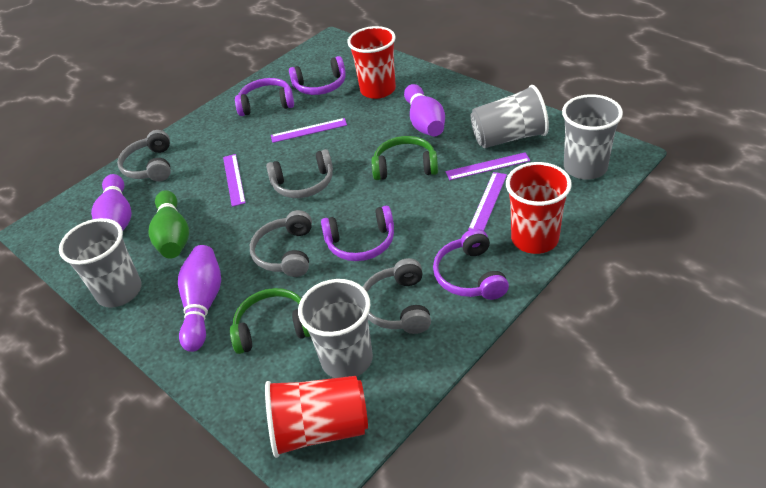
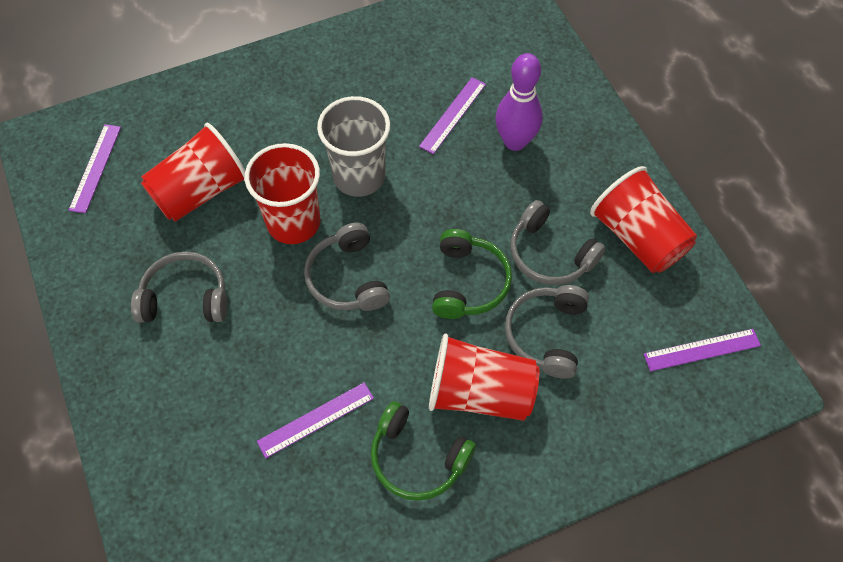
green bowling pin: [148,190,189,259] = 1 -> none = 0
grey cup: [59,218,142,308] [298,279,373,378] [471,85,549,148] [562,94,623,180] = 4 -> [317,96,390,197] = 1
purple bowling pin: [91,174,132,230] [178,245,221,352] [404,84,445,136] = 3 -> [495,53,543,151] = 1
purple headphones: [235,78,294,116] [289,56,346,95] [321,206,394,261] [433,229,509,300] = 4 -> none = 0
red cup: [265,376,368,458] [347,26,396,99] [506,162,572,254] = 3 -> [141,123,245,222] [245,143,320,244] [429,333,539,421] [590,166,697,273] = 4

